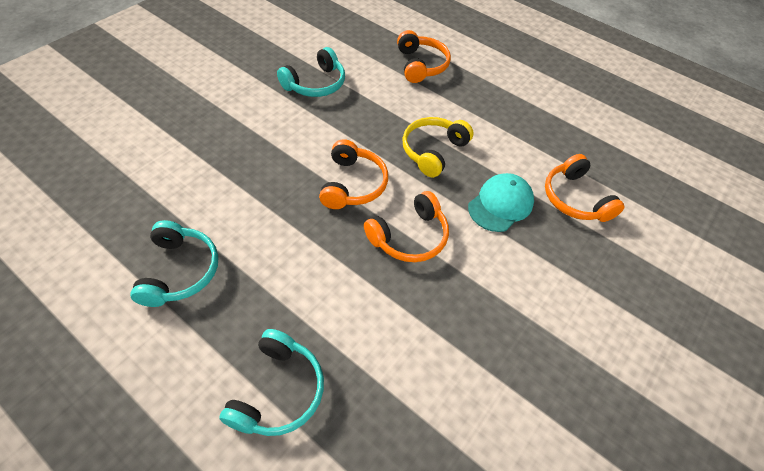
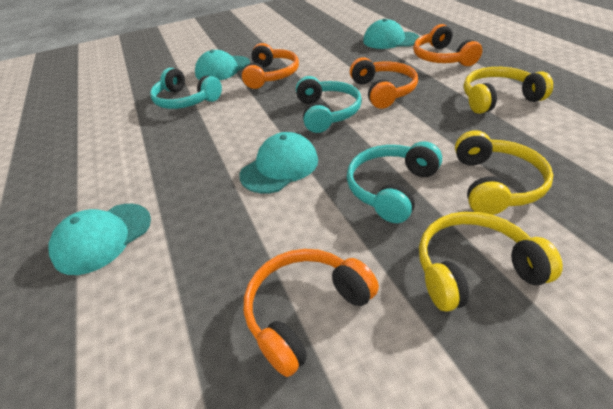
turquoise cap: [468,173,534,232] = 1 -> [48,204,151,275] [195,50,250,81] [239,132,318,194] [363,19,420,49] = 4
yellow headphones: [402,117,473,177] = 1 -> [419,212,563,312] [455,130,553,215] [464,67,553,114] = 3

